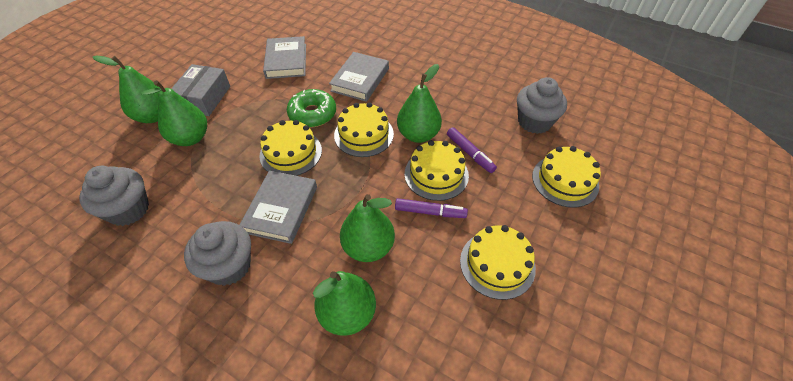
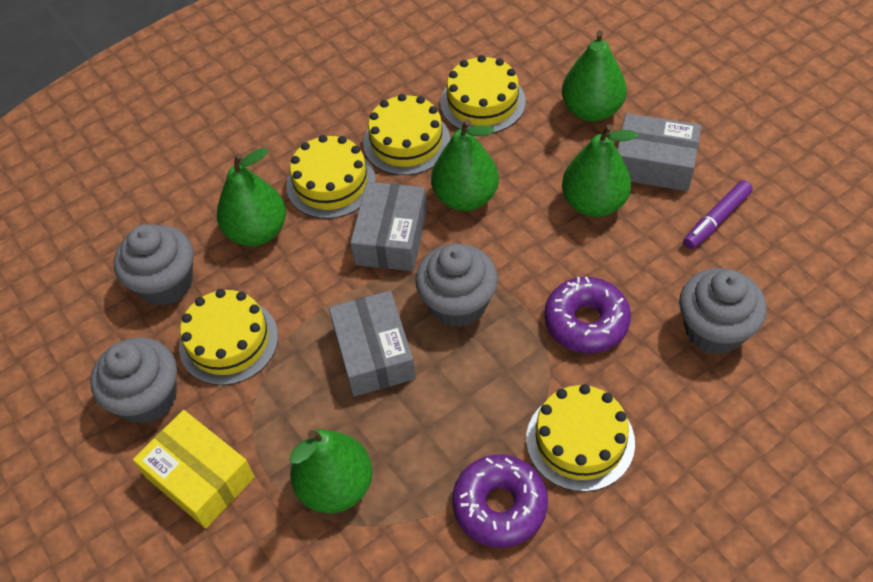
green donut: [287,89,336,128] = 1 -> none = 0
grey book: [240,171,317,244] [263,36,306,79] [329,52,389,102] = 3 -> none = 0
grey box: [171,64,230,116] = 1 -> [329,291,416,397] [350,182,427,271] [617,113,701,191] = 3
grey cupcake: [79,166,149,226] [184,221,251,286] [517,77,567,134] = 3 -> [90,337,177,424] [114,224,194,306] [415,244,498,327] [679,268,767,355] = 4
purple donut: none = 0 -> [452,454,548,548] [544,277,631,353] = 2
purple marker: [395,198,468,218] [447,127,497,173] = 2 -> [683,180,753,249] = 1
yellow box: none = 0 -> [133,410,255,528] = 1

